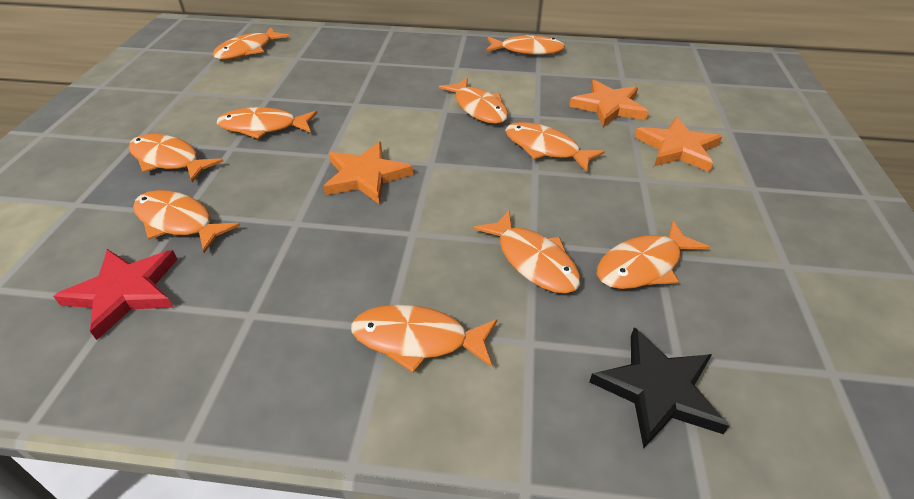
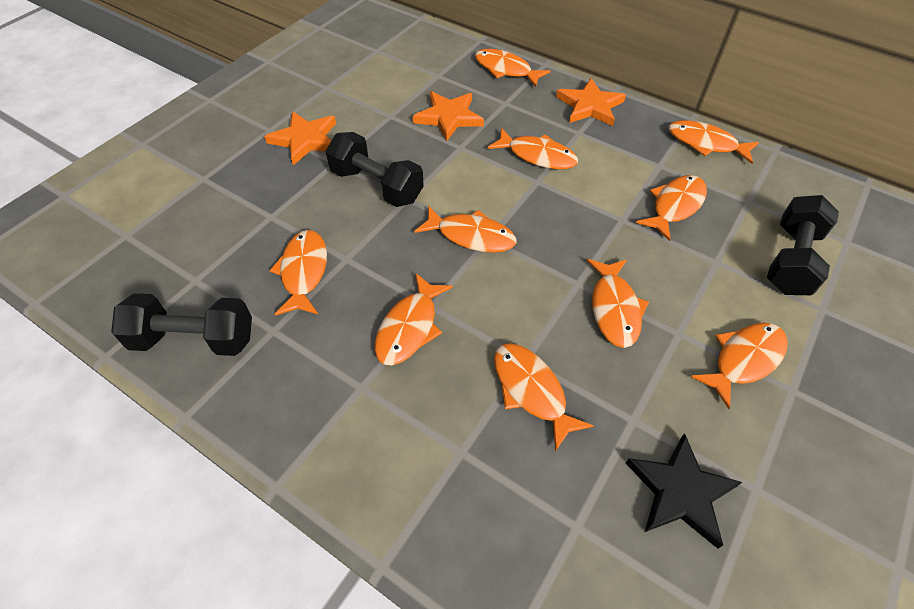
black dumbbell: none = 0 -> [111,293,252,356] [326,132,424,207] [767,195,839,295] = 3
red star: [53,249,178,340] = 1 -> none = 0

